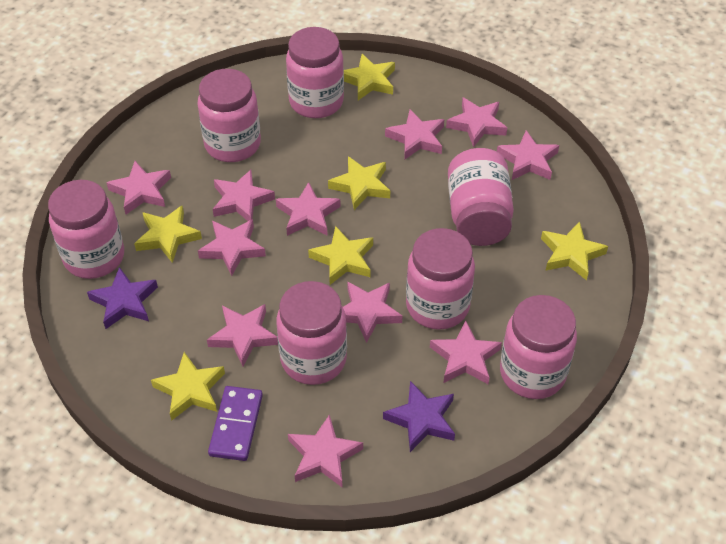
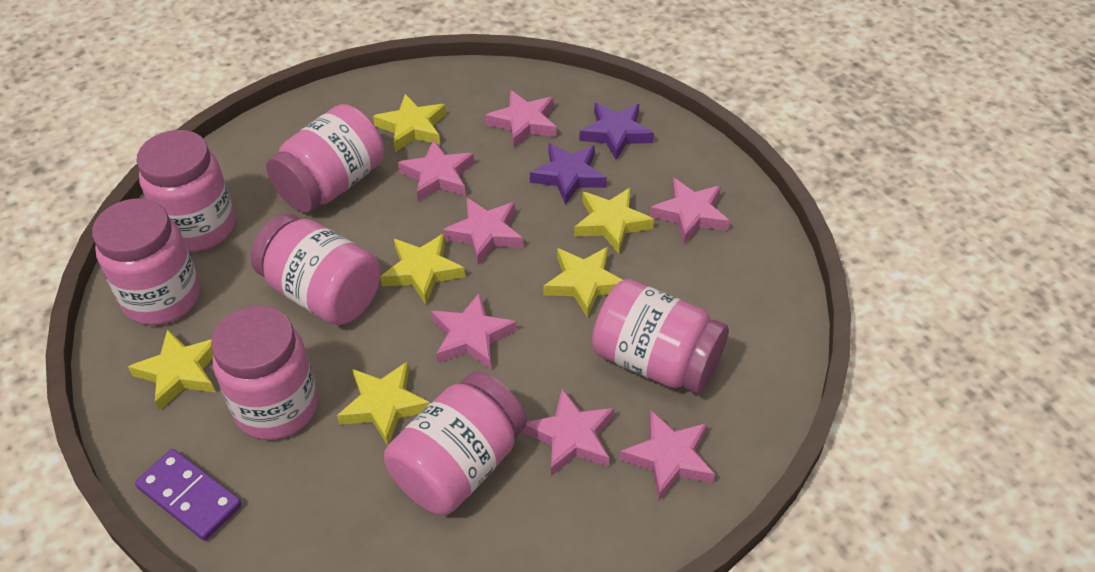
pink star: [106,161,171,214] [198,219,266,276] [207,304,278,367] [213,170,275,221] [276,182,341,236] [288,414,363,488] [343,281,402,343] [385,109,444,159] [430,320,502,384] [446,97,507,147] [497,130,559,180] = 11 -> [398,140,474,202] [431,292,517,369] [443,198,523,265] [485,90,556,148] [523,389,614,476] [620,410,715,500] [650,178,730,244] = 7

